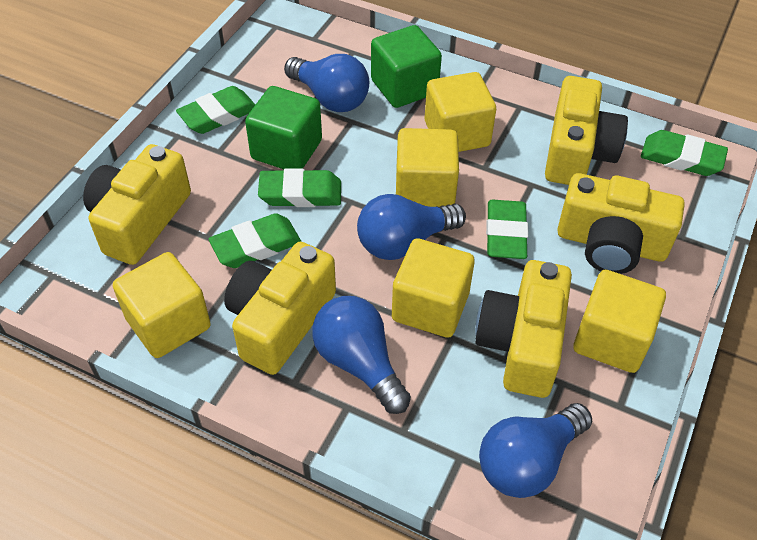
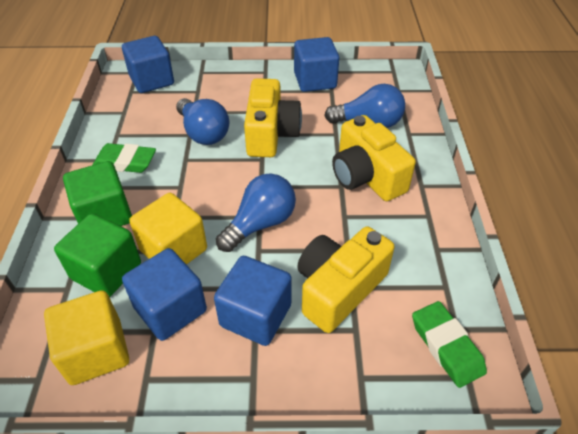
blue cube: none = 0 -> [122,36,174,93] [122,248,207,341] [214,256,292,346] [294,37,339,92] = 4
blue light bulb: [284,54,369,112] [312,296,411,414] [357,194,466,260] [479,403,592,498] = 4 -> [176,98,229,145] [216,173,296,252] [324,84,405,128] = 3
green eraser: [176,86,255,134] [209,213,301,268] [258,168,341,207] [486,200,528,259] [641,130,728,176] = 5 -> [92,143,156,173] [412,301,487,388] = 2
yellow camera: [83,144,191,265] [224,242,336,375] [475,260,572,398] [545,76,628,185] [557,173,685,274] = 5 -> [244,78,302,157] [297,227,395,333] [332,115,416,201] = 3
yellow cube: [113,252,211,358] [392,238,475,338] [396,128,459,207] [425,72,496,152] [573,270,666,373] = 5 -> [44,290,129,385] [129,193,207,265] = 2

